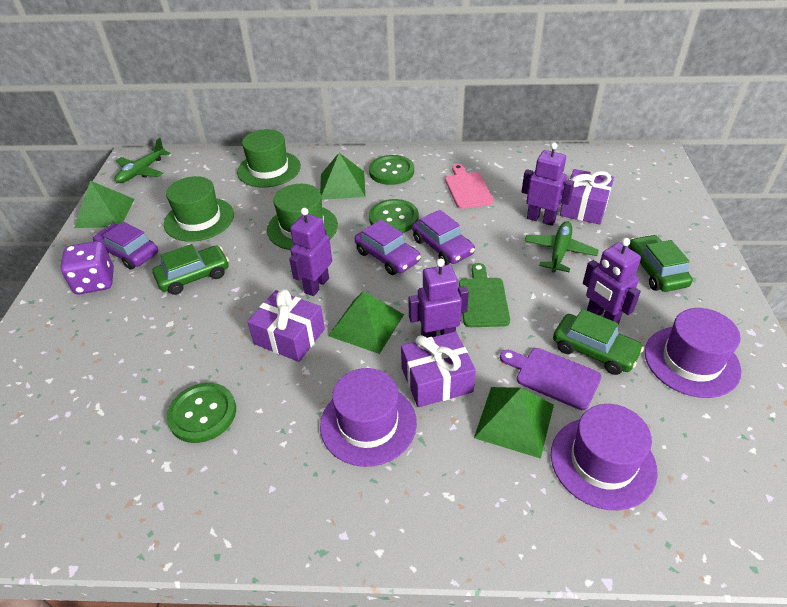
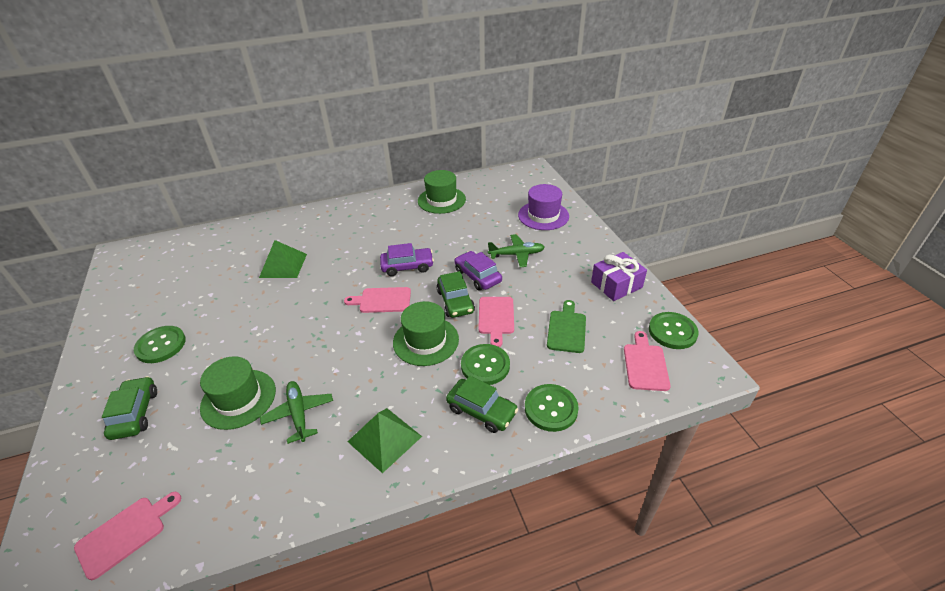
green button: [167,383,236,443] [369,155,414,185] [369,199,419,233] = 3 -> [134,326,186,363] [461,344,510,385] [525,384,579,432] [649,312,699,349] = 4
green pyramid: [74,181,135,228] [320,153,365,200] [328,291,404,354] [474,387,554,459] = 4 -> [259,240,307,278] [347,408,422,473] = 2
pink cutting board: [445,164,494,209] = 1 -> [74,492,181,580] [344,287,411,313] [478,297,514,347] [624,331,671,391] = 4
purple car: [93,222,158,270] [355,220,421,275] [412,210,475,265] = 3 -> [380,243,434,276] [454,251,502,291] = 2
purple cutting board: [500,348,602,410] = 1 -> none = 0
purple dice: [60,241,114,294] = 1 -> none = 0
purple gift: [247,289,325,362] [401,331,476,407] [560,169,614,225] = 3 -> [591,252,647,301] = 1
purple hat: [320,368,417,467] [551,404,658,510] [645,308,741,398] = 3 -> [518,184,569,230] = 1
purple robot: [289,208,332,296] [408,258,469,338] [522,142,574,226] [583,238,641,325] = 4 -> none = 0

